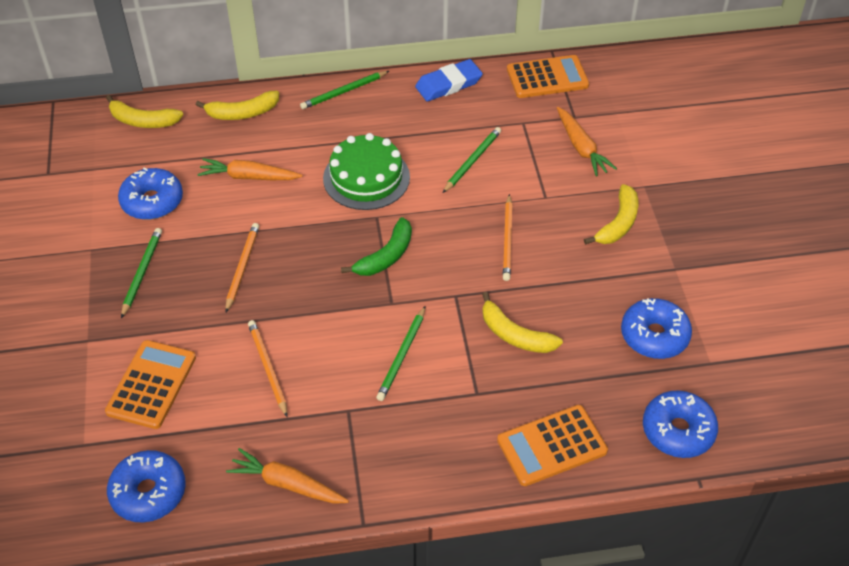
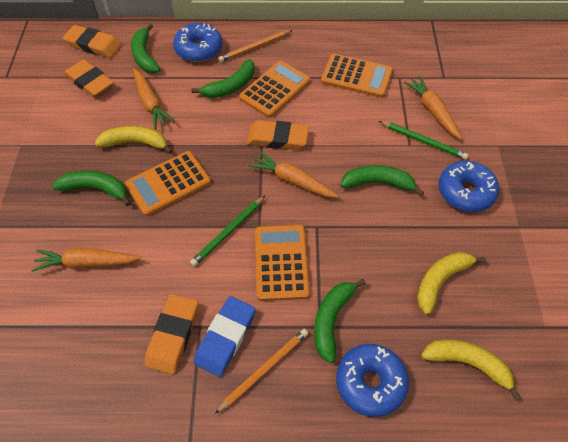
blue donut: [107,450,186,523] [118,167,183,220] [621,298,692,359] [643,390,718,458] = 4 -> [173,23,223,62] [336,344,409,417] [439,161,499,212] = 3
green banana: [341,217,412,276] = 1 -> [52,171,131,206] [131,24,160,73] [191,59,255,98] [314,279,366,363] [340,165,424,196] = 5
green cake: [323,133,410,210] = 1 -> none = 0
green pencil: [121,228,162,318] [300,71,389,109] [376,306,425,401] [443,127,501,193] = 4 -> [190,196,265,267] [379,121,469,160] = 2
orange calculator: [105,340,196,429] [497,405,608,486] [507,55,589,98] = 3 -> [125,151,211,216] [239,61,311,118] [255,225,310,301] [321,54,393,98] = 4
orange carrot: [197,158,303,180] [226,448,349,504] [557,107,617,176] = 3 -> [31,248,141,272] [133,68,175,129] [249,151,339,198] [404,76,462,140] = 4
orange eraser: none = 0 -> [63,25,122,58] [64,59,114,98] [145,294,199,374] [246,120,309,150] = 4
orange pencil: [225,223,259,312] [248,320,288,417] [503,194,512,281] = 3 -> [215,329,309,414] [218,30,292,62] = 2
yellow banana: [106,95,183,128] [196,91,279,120] [482,292,563,353] [584,184,638,245] = 4 -> [95,126,173,154] [417,252,486,315] [421,340,521,400] = 3

